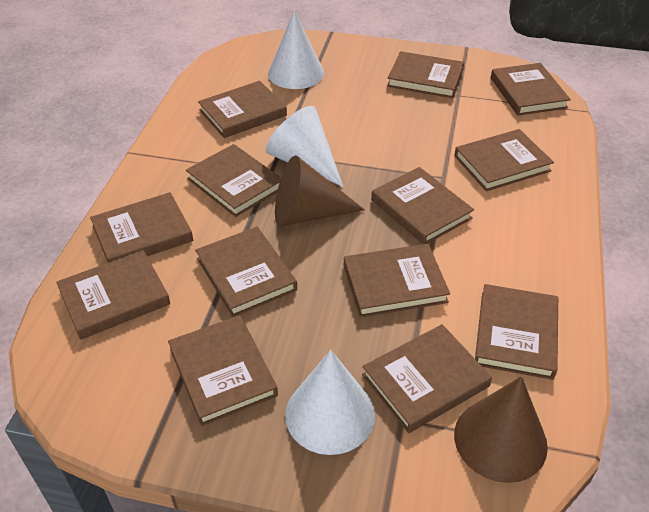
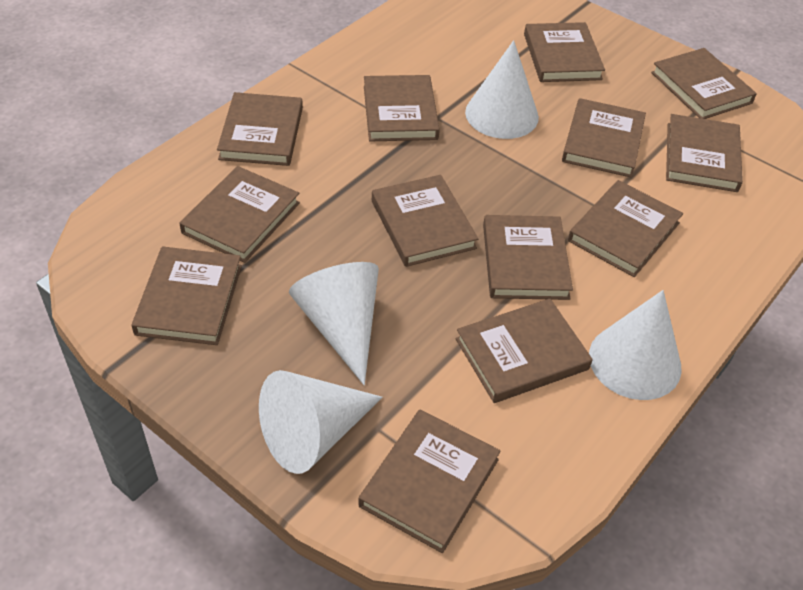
brown cone: [275,155,365,226] [454,376,548,483] = 2 -> none = 0
white cone: [266,106,343,187] [268,11,324,89] [285,350,375,455] = 3 -> [259,370,383,474] [289,262,379,385] [465,40,539,139] [589,290,682,400] = 4

